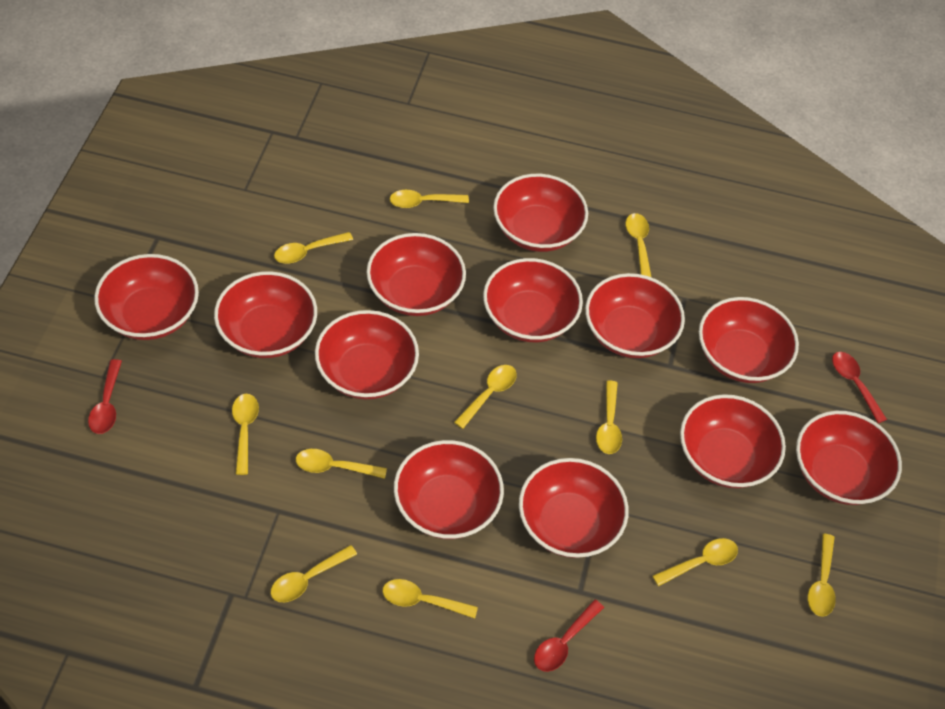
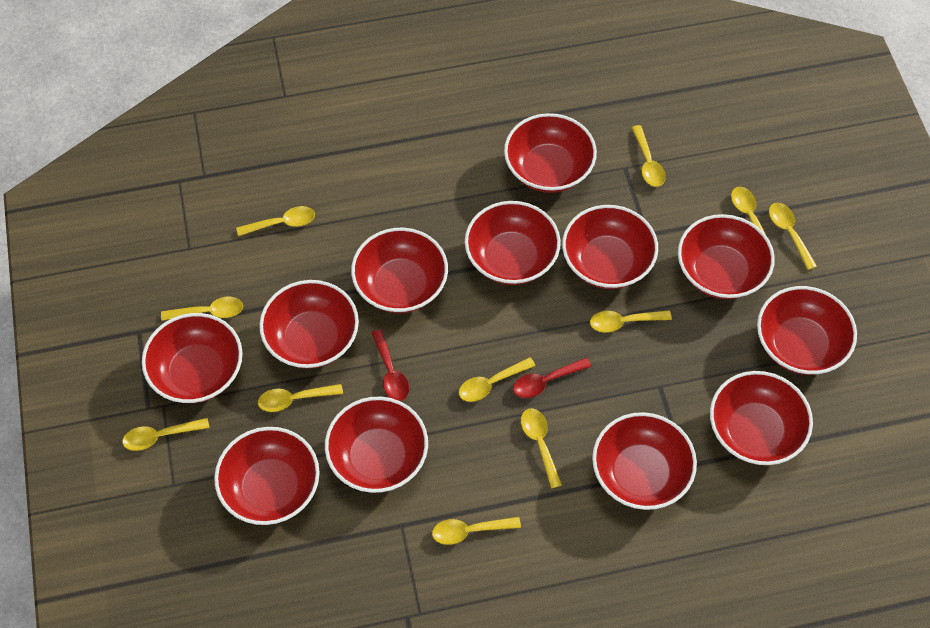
red spoon: [88,359,122,434] [534,599,604,672] [832,352,887,423] = 3 -> [372,329,409,401] [513,358,591,398] = 2

